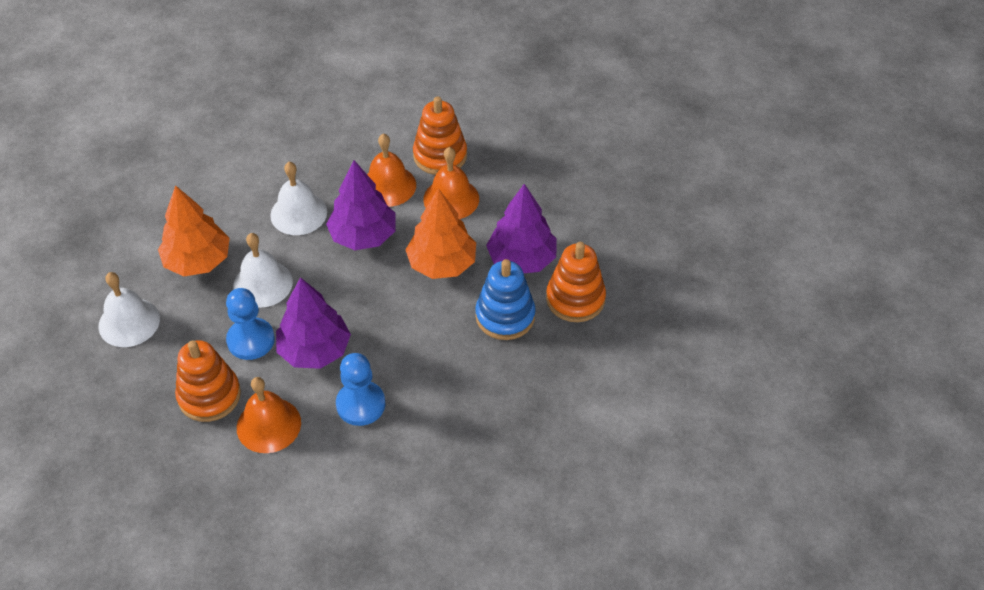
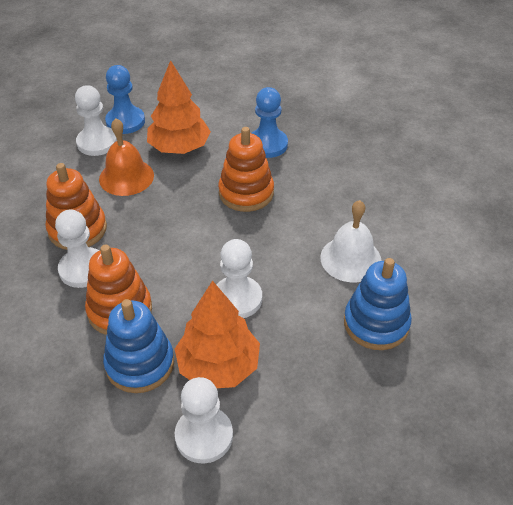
blue stacking toy: [475,259,536,340] = 1 -> [103,299,174,393] [344,258,412,350] = 2
orange bell: [237,377,301,453] [367,133,416,207] [423,147,479,219] = 3 -> [99,118,154,196] = 1
purple tree: [276,277,351,369] [326,160,396,250] [486,184,557,273] = 3 -> none = 0
white bell: [99,272,160,347] [233,233,293,308] [270,162,327,235] = 3 -> [320,200,382,282] = 1
white pawn: none = 0 -> [55,209,99,288] [75,85,117,156] [175,377,233,464] [217,239,262,318] = 4

